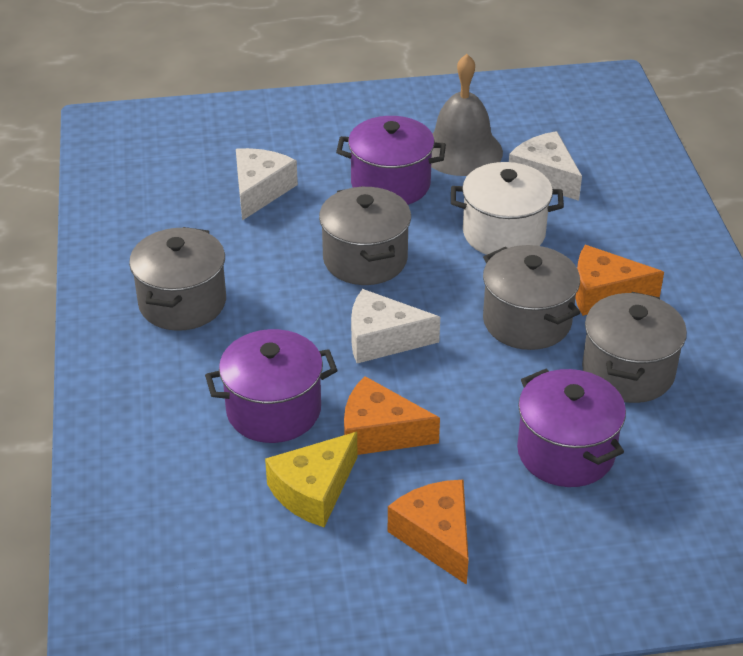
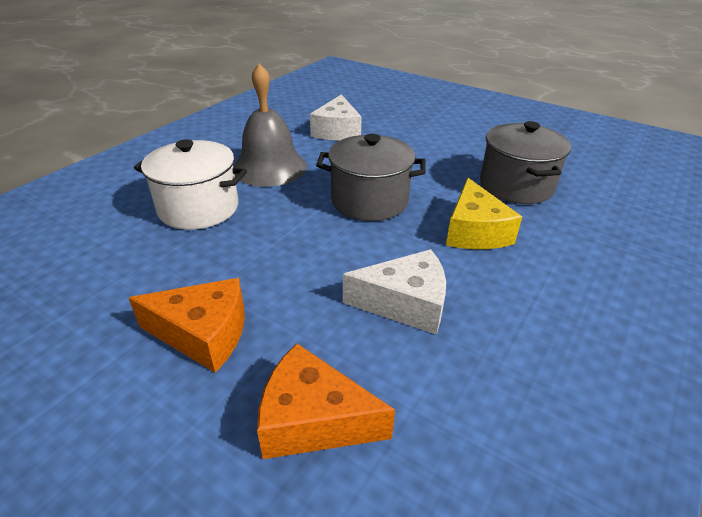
grey pot: [129,227,226,331] [319,186,411,285] [483,245,580,350] [582,292,687,403] = 4 -> [316,134,426,221] [480,121,571,204] = 2
orange cheese: [344,376,440,455] [388,480,469,585] [575,245,664,316] = 3 -> [129,278,245,373] [257,343,395,459] = 2
purple pot: [205,329,338,443] [336,116,446,205] [517,369,626,487] = 3 -> none = 0
white cheese: [236,148,298,221] [351,289,440,363] [509,131,582,201] = 3 -> [310,94,362,141] [343,249,446,335] = 2

